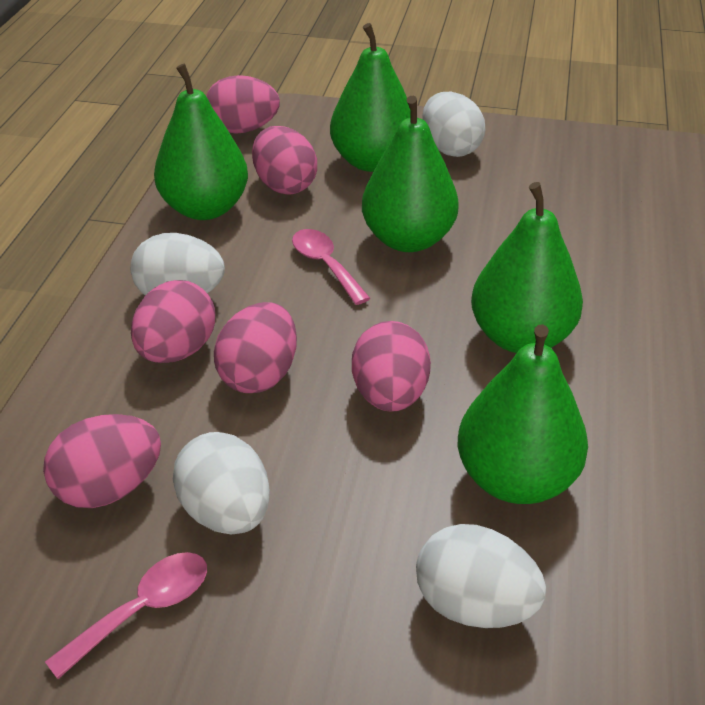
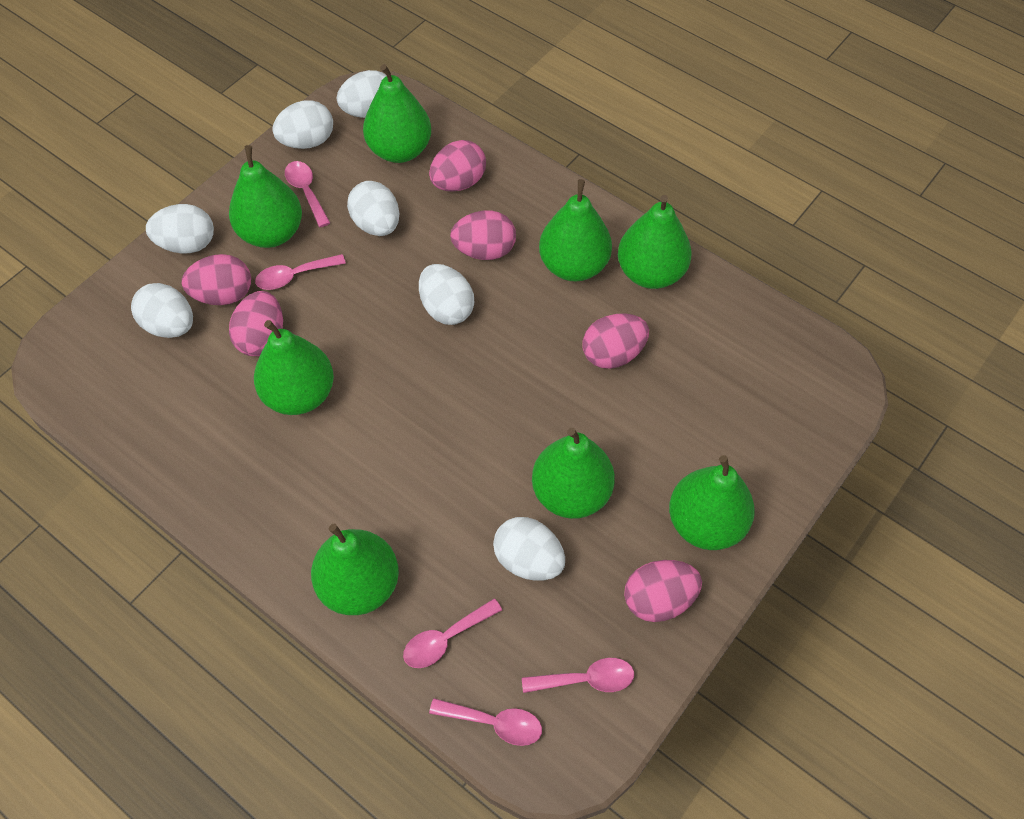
green pear: [154,64,248,220] [330,23,410,172] [362,96,459,252] [458,324,588,504] [471,182,583,353] = 5 -> [229,145,302,248] [254,320,334,415] [311,523,399,615] [363,64,431,163] [532,428,615,519] [539,179,612,281] [618,195,692,289] [669,455,755,550] = 8
pink spoon: [45,552,207,679] [292,229,370,305] = 2 -> [255,254,346,290] [285,161,330,227] [403,598,502,668] [429,698,542,746] [522,658,634,693] = 5
white egg: [130,233,225,295] [173,432,270,535] [416,524,546,628] [422,92,485,157] = 4 -> [131,283,193,338] [146,204,214,254] [272,100,333,149] [337,70,387,118] [347,181,399,236] [419,264,474,325] [493,517,565,581] = 7

